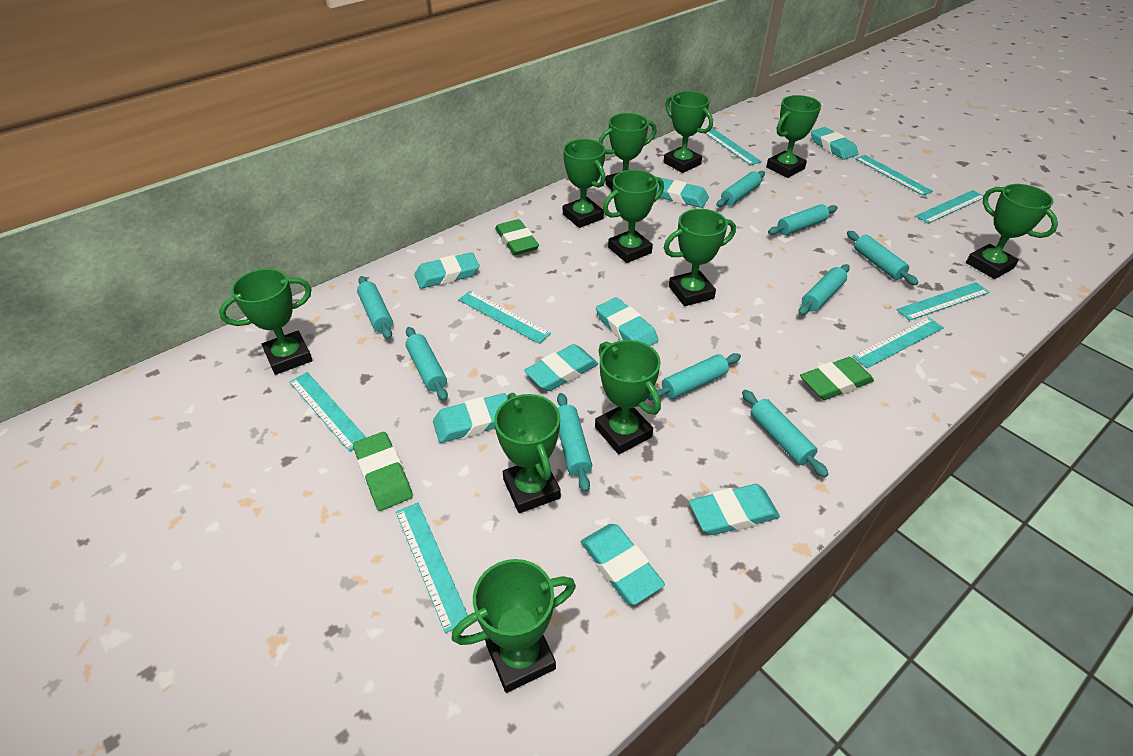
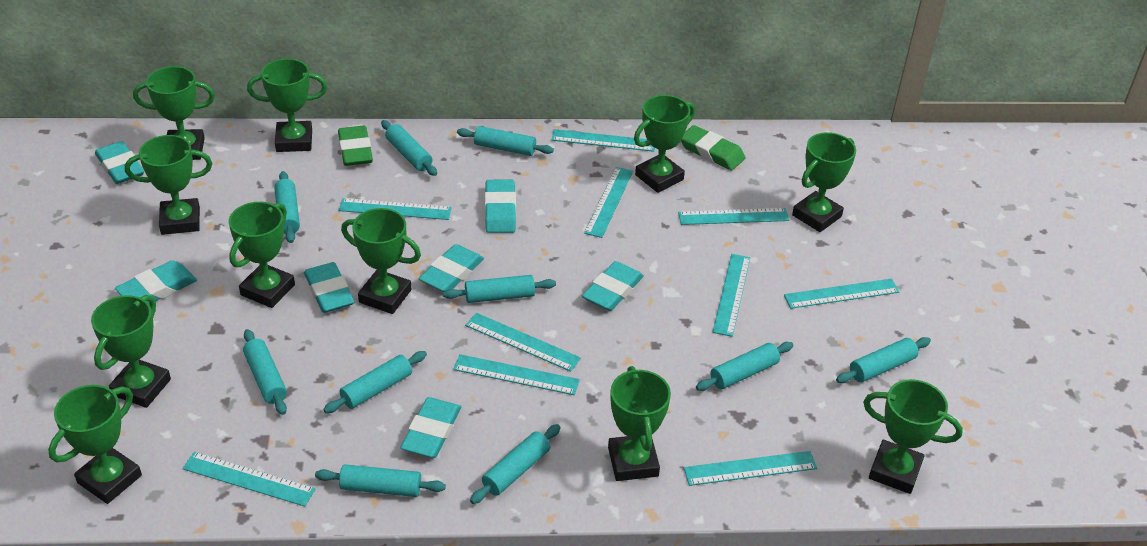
green eraser: [353,432,413,511] [495,219,539,255] [800,357,874,400] = 3 -> [338,126,373,166] [681,125,745,170] = 2
turquoise eraser: [414,252,479,289] [433,393,508,443] [524,344,598,391] [581,524,665,605] [596,297,658,346] [656,177,709,208] [689,484,780,535] [811,127,858,160] = 8 -> [95,141,144,184] [115,261,197,304] [304,262,354,313] [400,397,461,458] [418,244,484,292] [485,180,516,233] [582,261,644,311] = 7
turquoise rolling pin: [357,276,393,339] [405,327,448,401] [557,393,592,492] [648,353,741,401] [716,171,765,207] [742,390,829,477] [768,204,838,235] [798,264,850,315] [847,231,918,285] = 9 -> [243,329,287,415] [274,171,300,243] [315,464,446,497] [323,351,427,413] [381,120,437,176] [443,275,556,303] [457,126,554,156] [470,424,560,504] [696,342,793,391] [836,337,931,383] = 10
turquoise ruler: [289,372,367,452] [396,503,468,633] [458,291,551,344] [705,128,762,165] [852,317,944,368] [855,155,933,196] [897,282,990,321] [915,190,984,224] = 8 -> [182,452,316,507] [339,198,451,220] [453,354,580,395] [465,313,581,372] [551,129,655,152] [584,167,633,238] [678,208,789,225] [684,451,817,486] [713,254,750,337] [784,279,899,309] = 10

